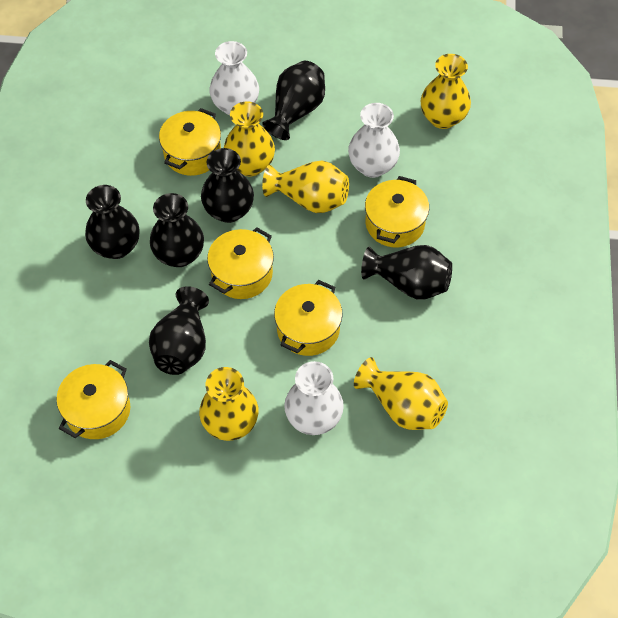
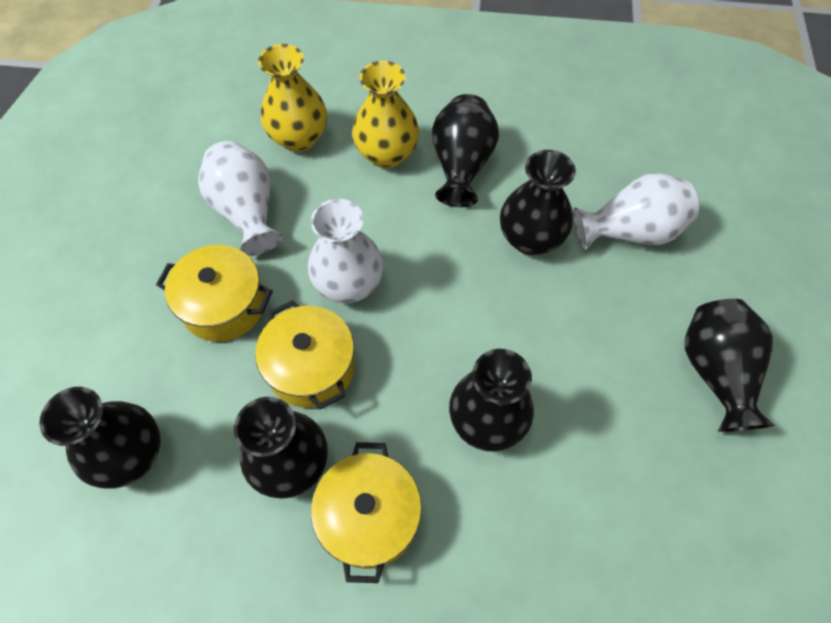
yellow pot: [57,360,130,439] [159,108,221,176] [207,227,274,299] [274,280,343,356] [365,176,429,247] = 5 -> [156,245,273,342] [255,300,355,410] [311,442,422,583] = 3
yellow vase: [199,367,258,441] [224,101,275,177] [262,161,349,213] [354,357,448,430] [420,54,471,129] = 5 -> [258,44,327,152] [352,61,419,168] = 2

